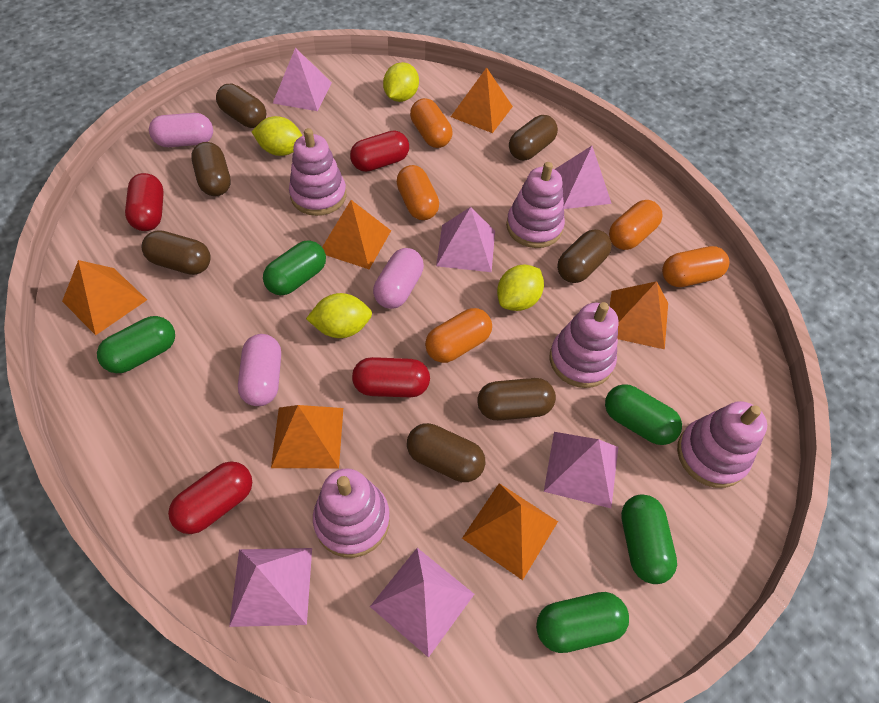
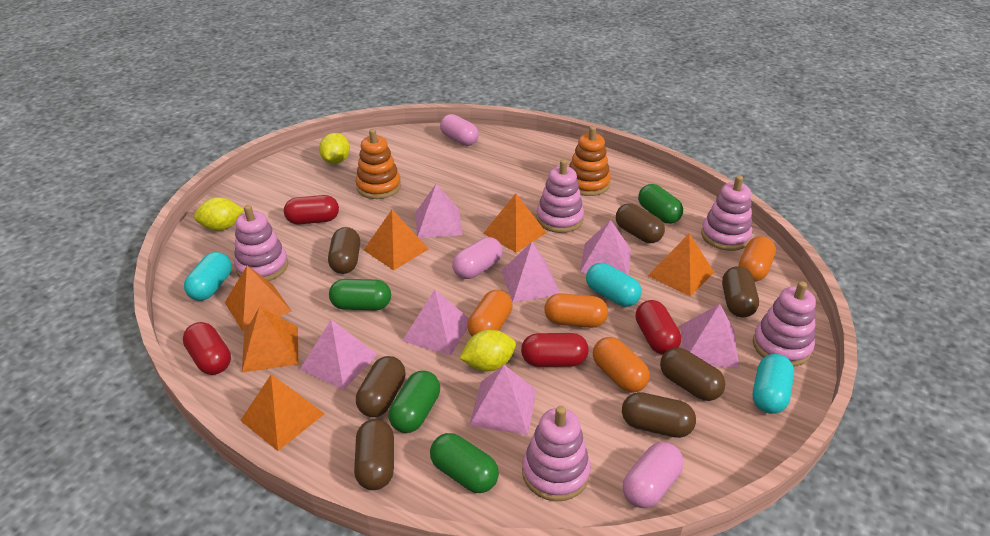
green capsule: [97,316,175,373] [263,240,326,295] [536,592,629,653] [605,384,682,445] [621,494,677,584] = 5 -> [329,279,391,310] [389,371,440,433] [430,433,499,493] [638,184,683,224] = 4
orange capsule: [396,165,439,220] [410,98,452,148] [425,308,492,363] [609,200,663,250] [662,246,729,287] = 5 -> [467,290,513,336] [544,293,608,328] [593,337,650,393] [739,236,776,282] = 4
orange stacking toy: none = 0 -> [356,129,401,199] [569,126,611,196] = 2
pink pyramid: [229,548,312,627] [273,48,332,111] [370,548,474,658] [436,207,495,272] [544,432,618,508] [555,146,612,209] = 6 -> [300,320,378,390] [403,289,469,356] [416,184,462,238] [469,365,537,435] [501,242,560,302] [580,220,631,275] [681,304,739,368] = 7
turquoise capsule: none = 0 -> [184,252,232,301] [586,263,642,307] [753,354,794,414] = 3
yellow lemon: [251,116,303,156] [306,293,372,338] [383,62,419,102] [497,265,544,311] = 4 -> [194,197,244,231] [319,133,350,164] [459,330,516,371] = 3

